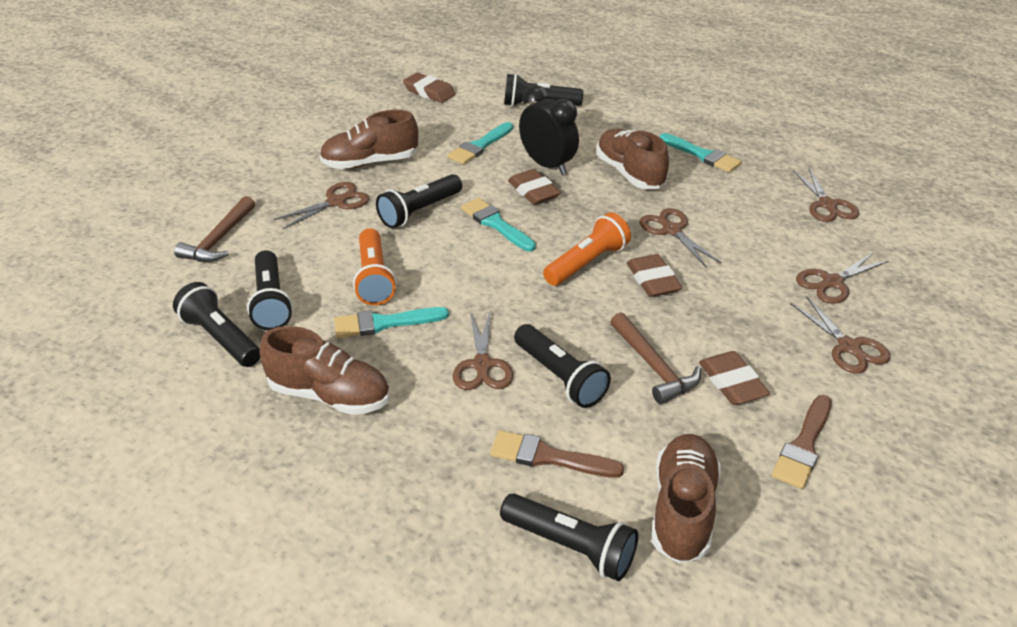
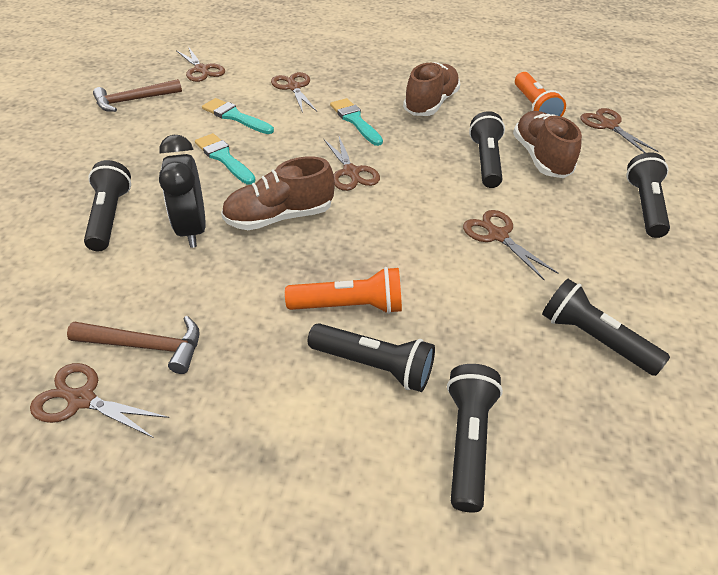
brown brush: [490,430,624,478] [772,395,832,489] = 2 -> none = 0
brown eraser: [403,73,456,103] [508,169,561,205] [627,254,682,297] [699,351,770,405] = 4 -> none = 0
brown shoe: [260,326,390,415] [319,110,418,169] [596,129,669,189] [652,434,721,563] = 4 -> [221,156,335,230] [403,62,460,116] [513,111,582,178] = 3
turquoise brush: [334,307,449,338] [448,122,513,164] [461,198,536,251] [660,133,741,172] = 4 -> [195,133,256,185] [202,98,274,134] [330,98,383,146] = 3

